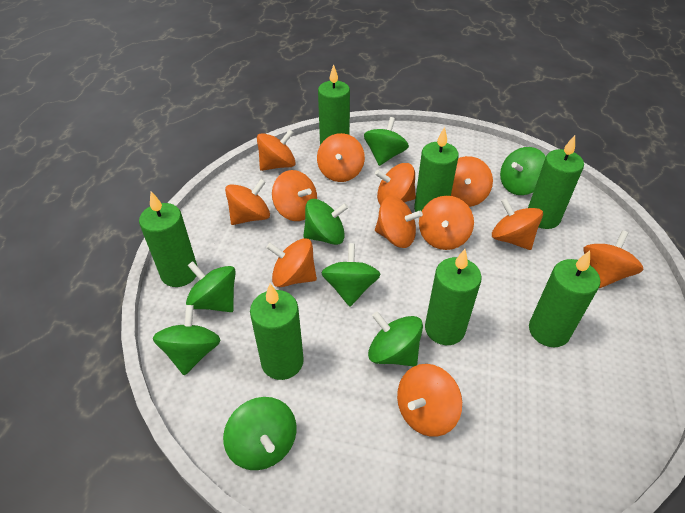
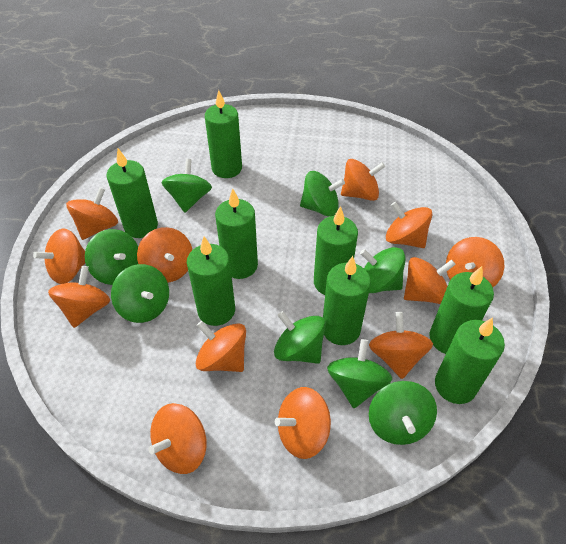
green candle: [139,191,197,287] [250,284,304,380] [318,64,350,145] [414,127,459,212] [425,249,482,345] [528,135,584,229] [529,251,601,347] = 7 -> [107,148,158,238] [187,236,235,326] [205,90,242,178] [215,188,258,279] [314,206,358,295] [323,256,371,345] [429,266,494,354] [435,317,505,404] = 8

